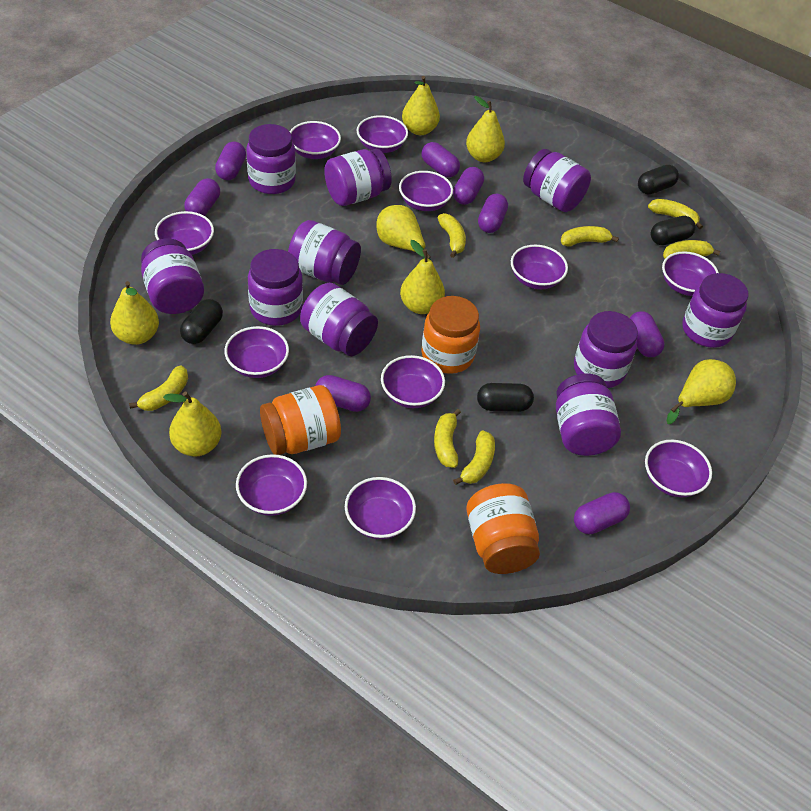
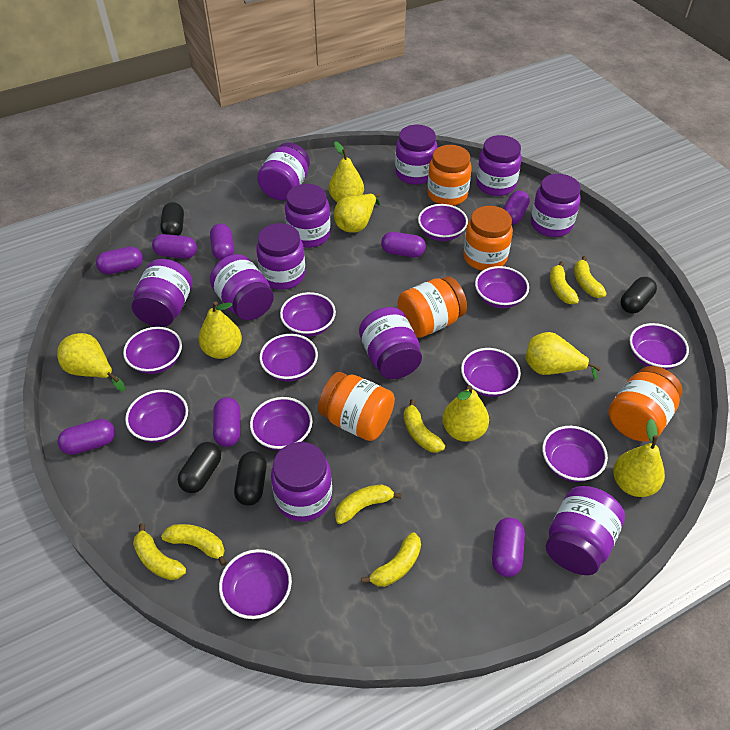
orange jar: [260,385,341,455] [421,296,480,374] [466,483,540,574] = 3 -> [318,372,395,441] [398,276,467,338] [427,145,472,206] [463,206,513,271] [608,366,683,442] = 5
purple jar: [141,238,204,314] [246,124,296,194] [248,249,303,326] [288,220,361,285] [300,283,378,356] [324,149,392,206] [523,149,591,212] [556,374,621,456] [574,311,638,388] [682,273,748,348] = 10 -> [132,259,192,327] [210,254,274,320] [256,223,305,290] [257,143,310,201] [271,442,332,522] [285,184,331,248] [359,307,422,379] [395,125,437,185] [476,135,522,196] [531,174,581,237] [546,486,625,575] = 11

